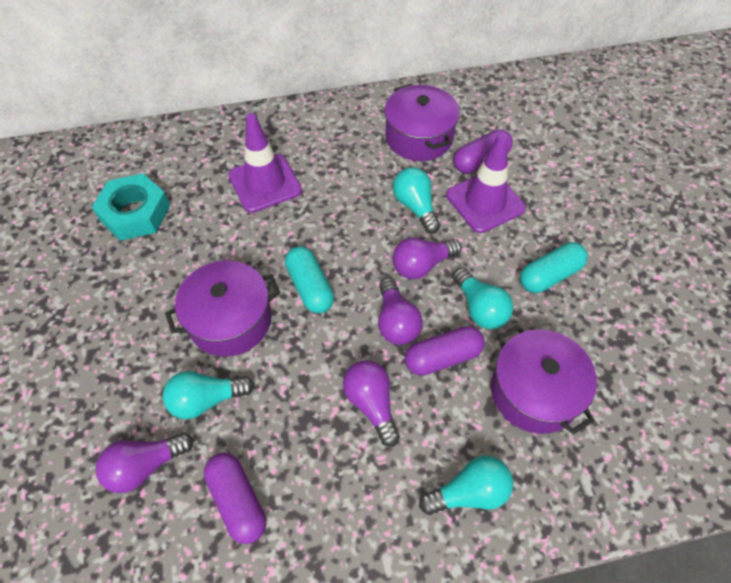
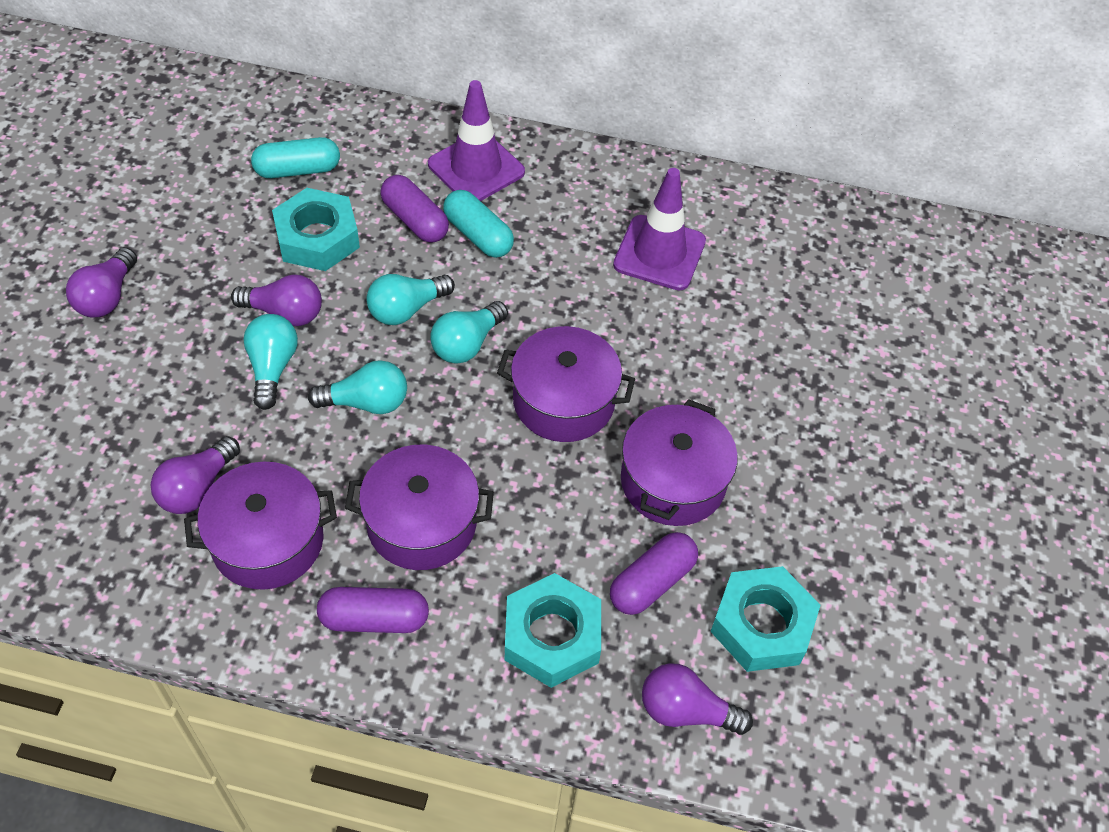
purple pot: [165,260,280,357] [384,84,460,161] [491,325,597,434] = 3 -> [184,462,337,590] [345,445,494,570] [497,326,635,442] [621,399,738,526] = 4
turquoise nut: [92,173,170,241] = 1 -> [272,188,360,271] [505,573,601,688] [710,566,820,672] = 3

